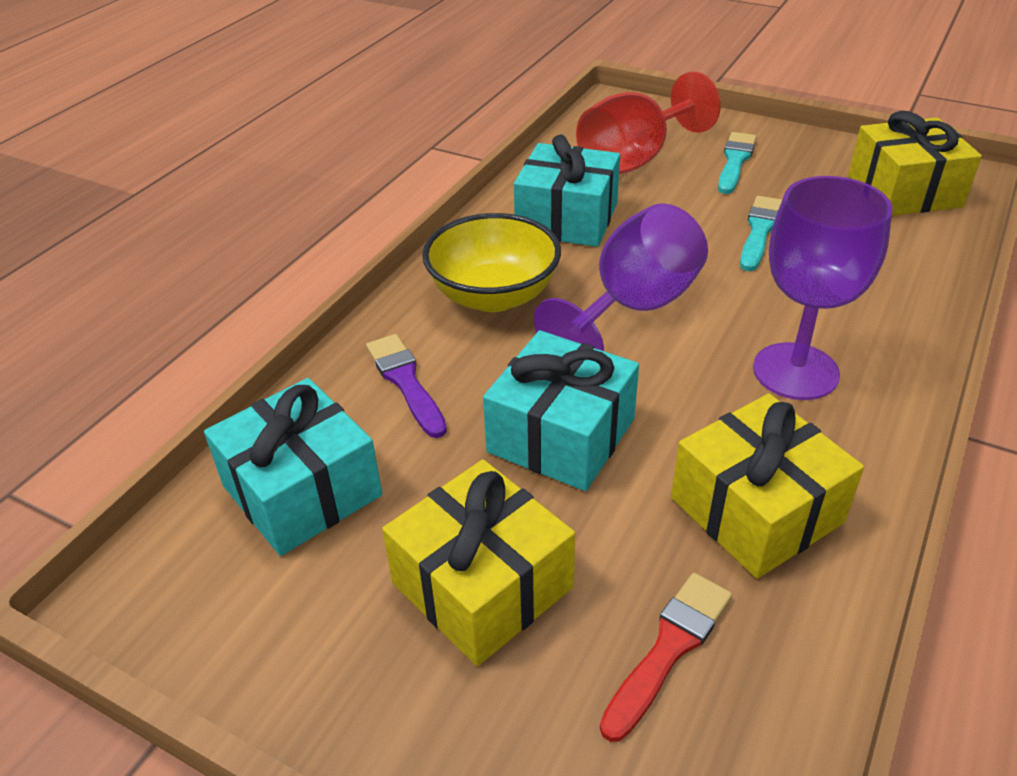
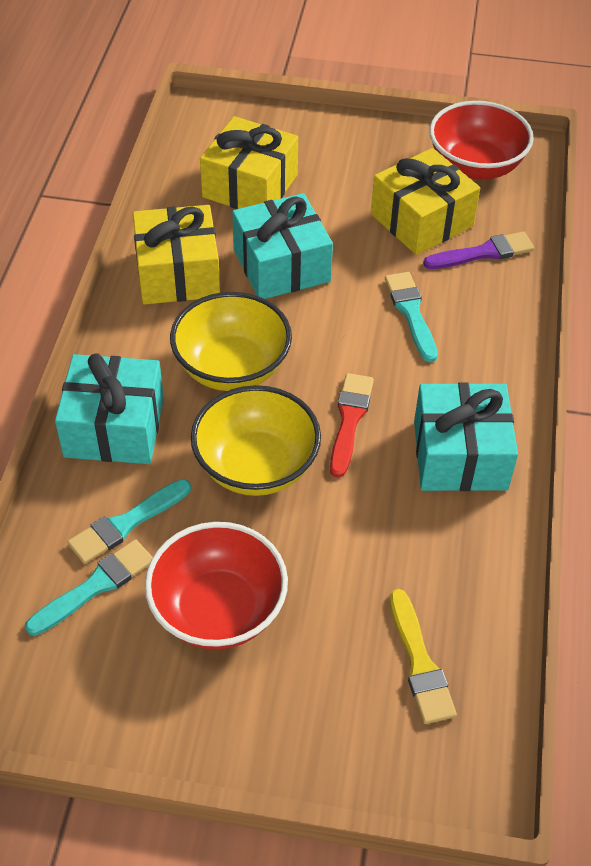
purple goblet: [534,203,708,351] [753,176,893,400] = 2 -> none = 0
red bowl: none = 0 -> [145,522,288,650] [429,101,534,180] = 2
red goblet: [576,71,721,174] = 1 -> none = 0
turquoise brush: [718,132,757,194] [740,196,782,271] = 2 -> [25,539,153,636] [67,479,191,564] [385,272,438,363] = 3
yellow bowl: [422,213,561,312] = 1 -> [170,292,292,391] [191,385,321,496] = 2
yellow brush: none = 0 -> [390,589,457,724] = 1

